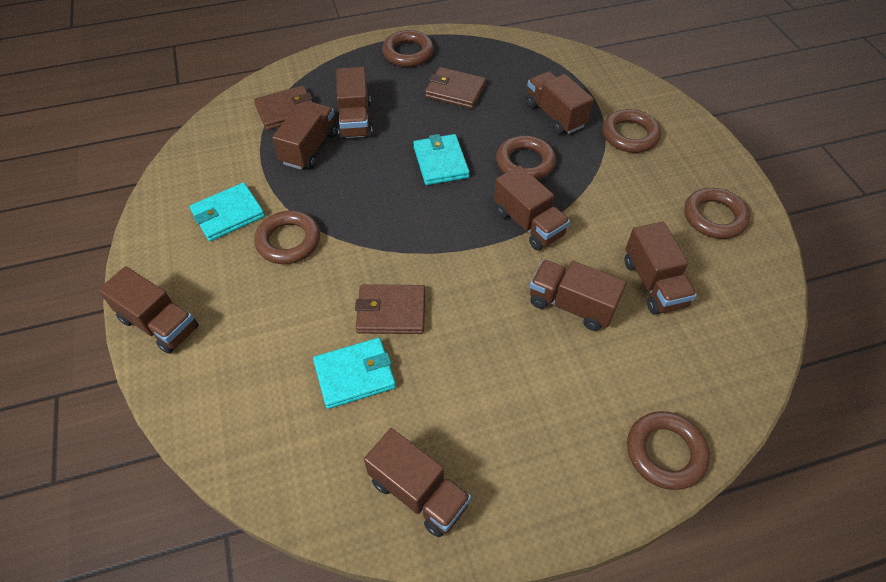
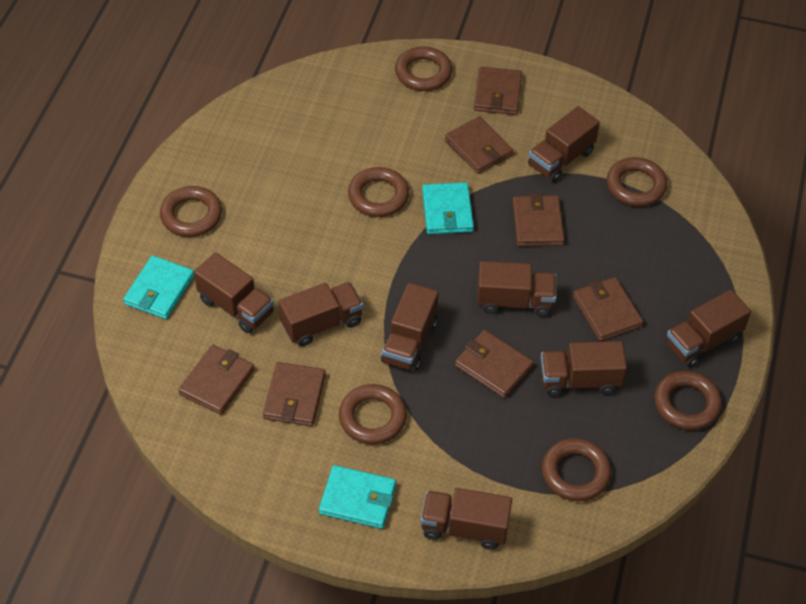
brown ring: [254,211,320,264] [382,30,434,67] [496,135,556,180] [603,109,661,153] [627,411,710,490] [684,188,750,239] = 6 -> [160,186,222,237] [339,384,407,444] [348,167,409,217] [395,46,452,91] [542,438,611,501] [607,157,667,207] [654,371,722,430] = 7
brown wallet: [254,85,313,130] [355,284,425,334] [425,67,486,109] = 3 -> [178,345,254,415] [263,362,326,426] [445,116,513,174] [455,330,534,398] [474,67,522,115] [512,193,565,246] [573,277,643,341] = 7

